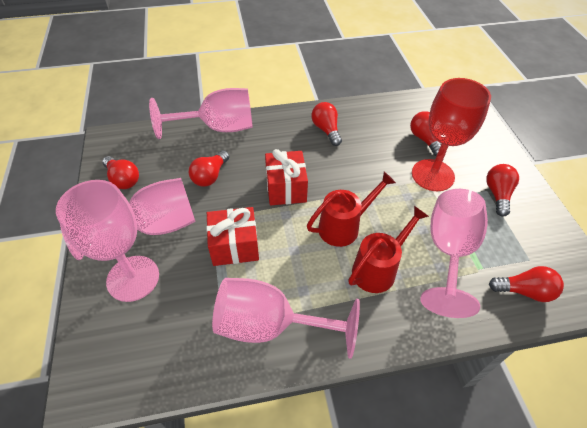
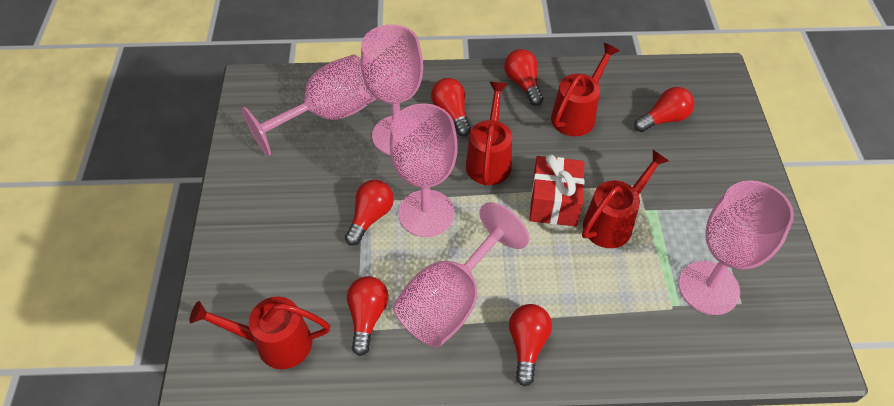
red gift: [206,207,259,266] [265,149,308,205] = 2 -> [529,154,585,226] = 1
red goblet: [412,78,491,191] = 1 -> none = 0
red watering can: [307,171,396,247] [348,206,429,293] = 2 -> [189,296,330,369] [466,82,512,185] [551,43,619,136] [582,150,669,248] = 4

